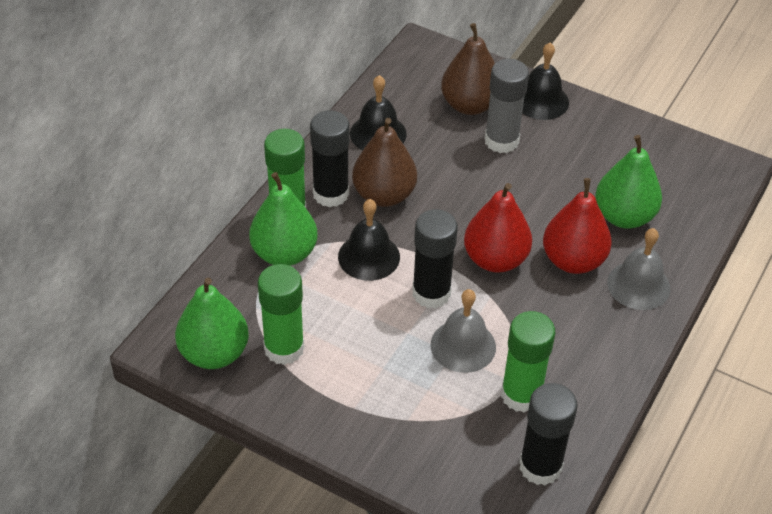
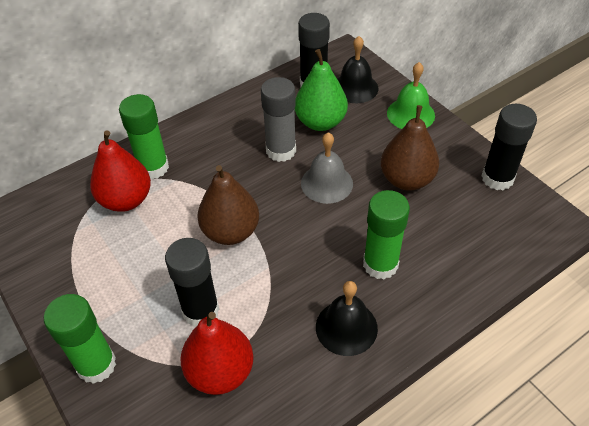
black bell: [338,199,400,281] [350,75,407,150] [522,43,569,120] = 3 -> [316,281,378,356] [337,36,378,103] = 2
green bell: none = 0 -> [387,62,435,129] = 1
green pear: [175,278,249,369] [249,172,318,266] [595,135,662,229] = 3 -> [295,49,348,131] = 1
grey bell: [431,289,496,373] [607,228,670,310] = 2 -> [301,132,353,204] = 1

